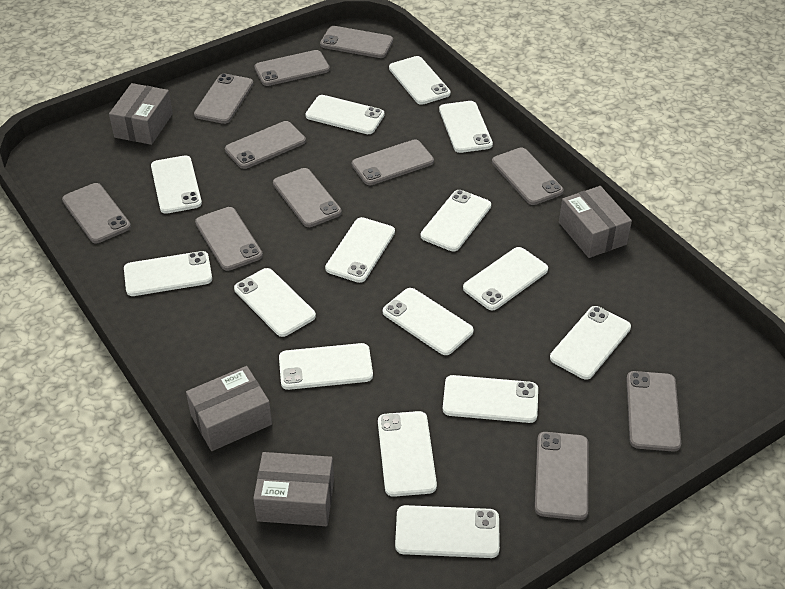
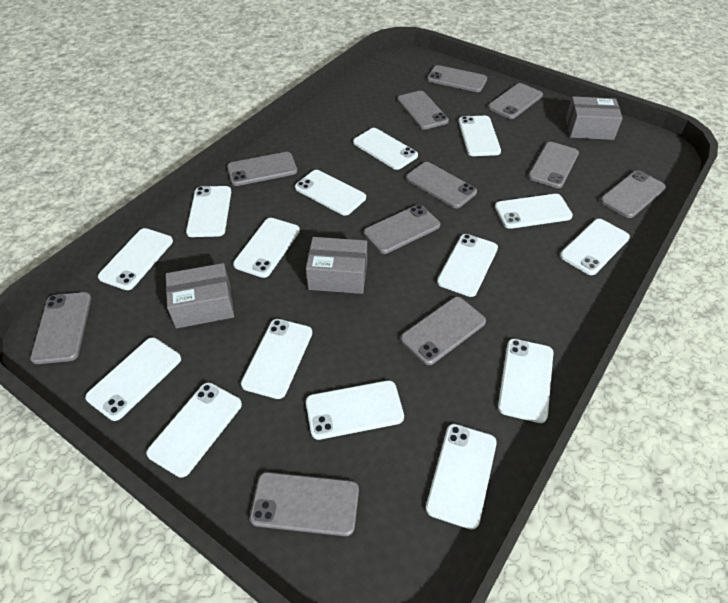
grey box: [109,83,173,145] [186,366,272,451] [253,452,334,526] [559,186,632,258] = 4 -> [166,263,234,328] [306,237,367,294] [566,96,623,140] = 3

